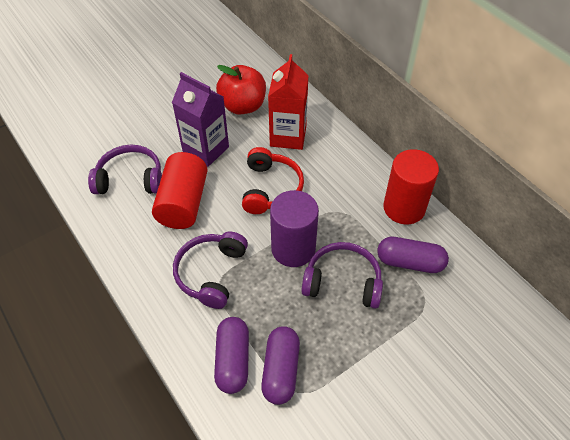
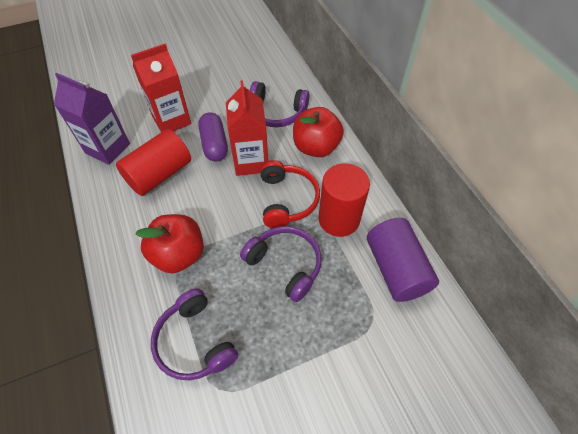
purple capsule: [214,317,249,394] [261,326,300,405] [377,237,449,273] = 3 -> [198,112,228,162] = 1
red apple: [216,65,266,114] = 1 -> [135,214,204,273] [293,107,344,157] = 2
red carton: [268,54,309,150] = 1 -> [131,44,191,132] [226,80,268,176] = 2

